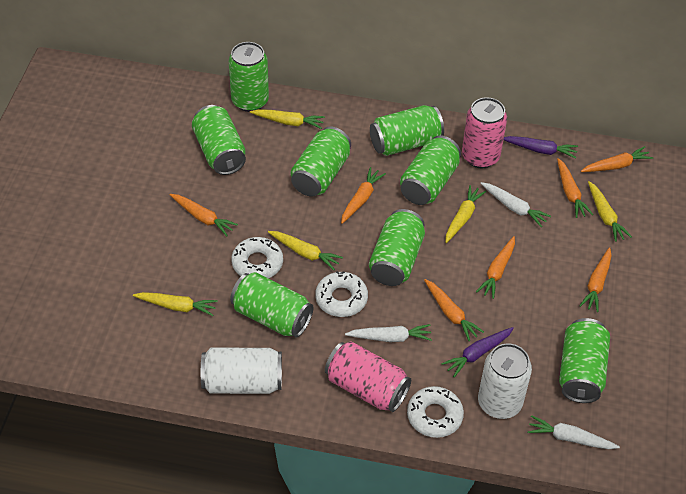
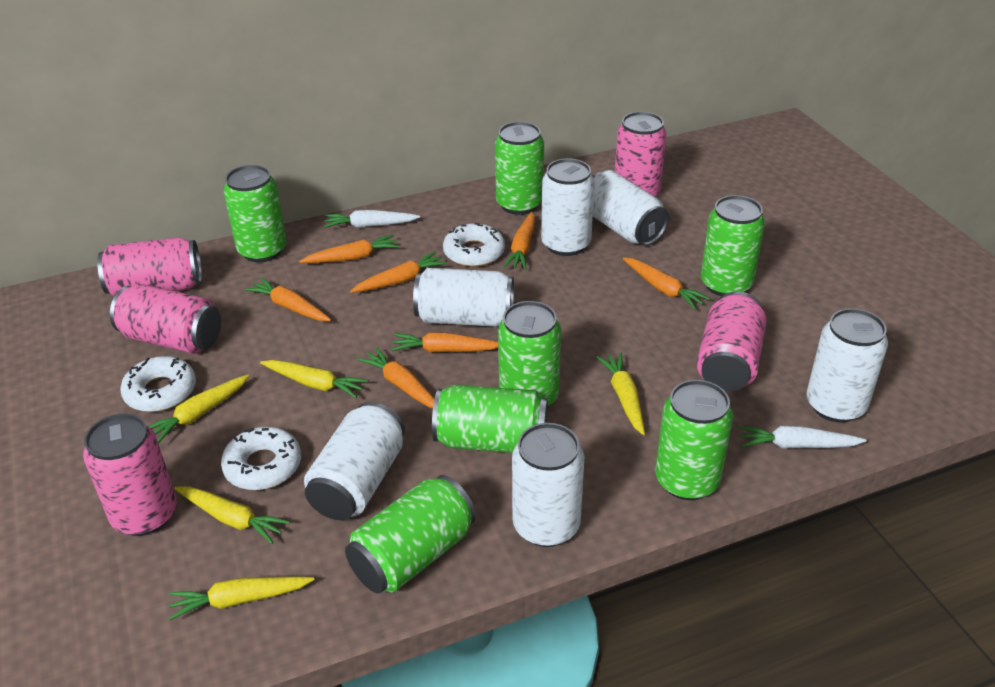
green can: [192,105,246,175] [229,42,269,112] [230,272,314,338] [291,127,351,197] [369,209,425,286] [370,105,444,156] [400,136,461,205] [559,318,610,403] = 8 -> [224,165,287,262] [345,475,476,593] [432,385,548,453] [495,122,544,215] [498,301,561,406] [655,380,733,500] [700,195,765,296] = 7
pink can: [325,341,411,412] [462,97,507,168] = 2 -> [83,414,177,536] [97,237,202,296] [110,284,221,354] [615,112,667,197] [697,291,767,392] = 5
purple carrot: [441,327,514,377] [504,136,578,159] = 2 -> none = 0
white can: [201,348,282,394] [478,343,532,419] = 2 -> [304,402,405,520] [413,268,514,327] [512,423,584,547] [541,158,595,256] [593,170,669,246] [806,308,888,423] = 6
white carrot: [345,324,432,342] [480,182,551,227] [528,415,620,449] = 3 -> [324,210,420,228] [738,426,867,449] = 2

